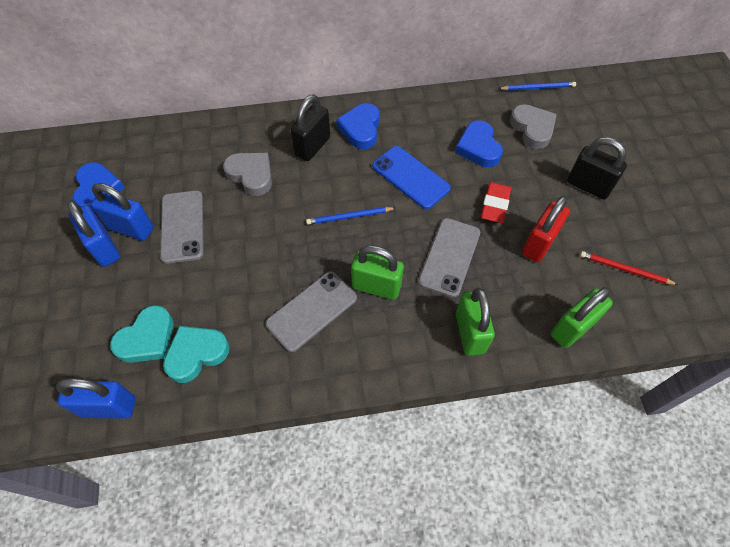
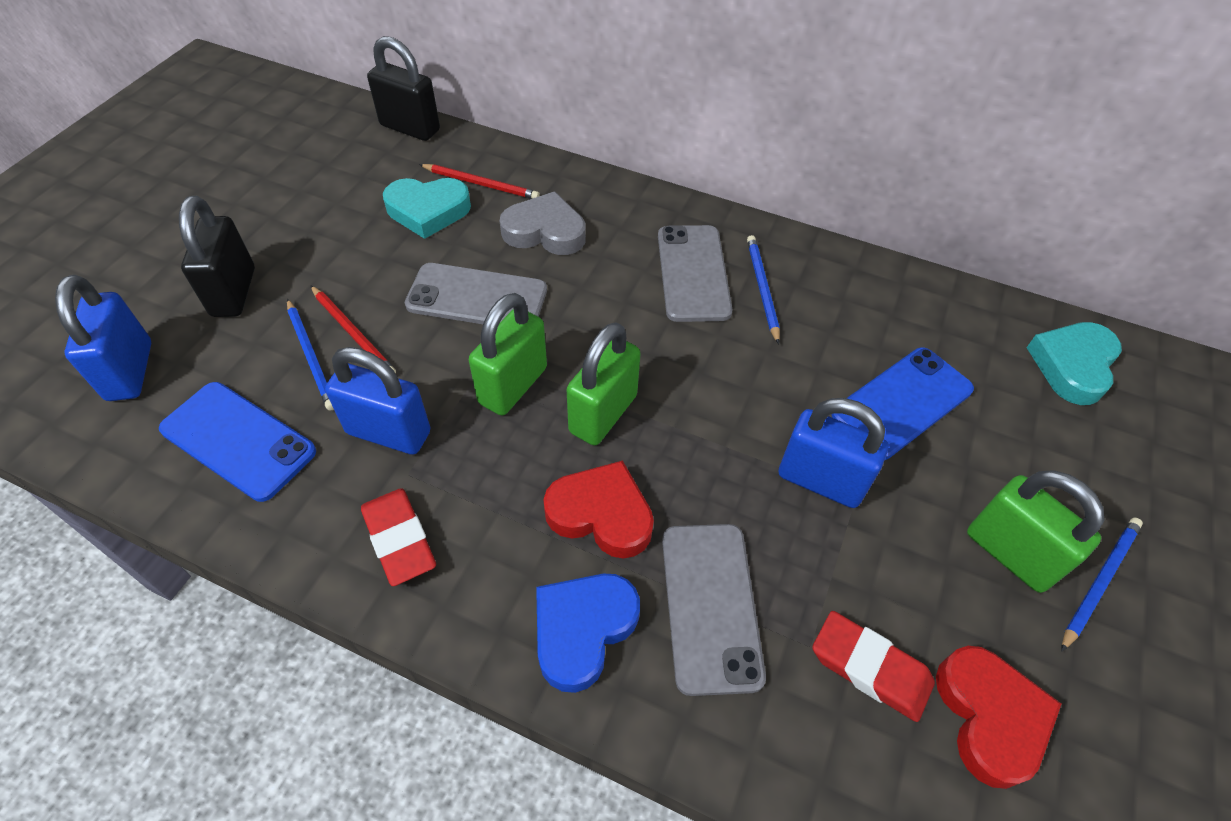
blue heart: [72,162,125,212] [336,103,380,149] [455,120,503,167] = 3 -> [536,574,640,693] = 1
blue pencil: [306,207,396,225] [498,82,576,91] = 2 -> [287,299,334,411] [747,235,780,344] [1061,518,1143,652] = 3
blue phone: [372,146,451,209] = 1 -> [159,382,316,502] [832,347,974,460] = 2
grey heart: [223,153,272,196] [510,104,557,149] = 2 -> [500,191,586,255] = 1
red eraser: [481,182,511,223] = 1 -> [361,488,436,586] [812,611,935,722] = 2
red heart: none = 0 -> [543,461,654,559] [936,646,1061,789] = 2
red padlock: [522,196,570,262] = 1 -> none = 0
red pencil: [580,251,678,285] = 1 -> [310,285,396,374] [419,164,540,199] = 2

